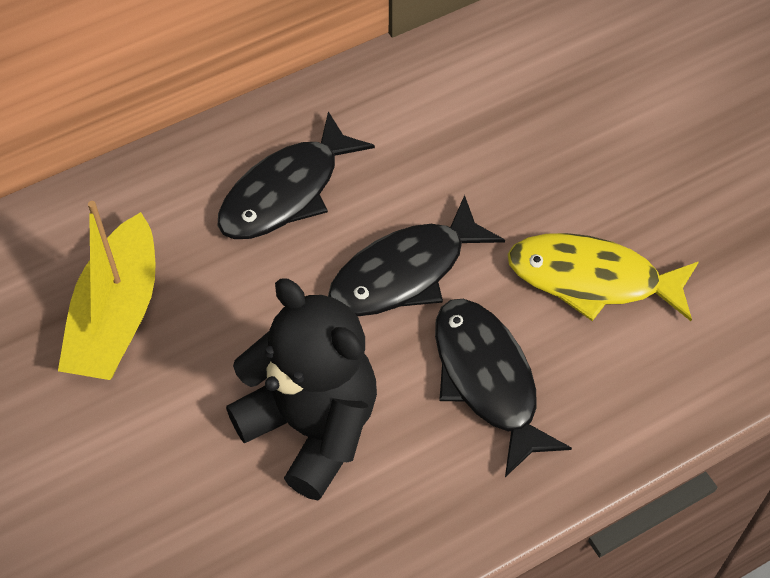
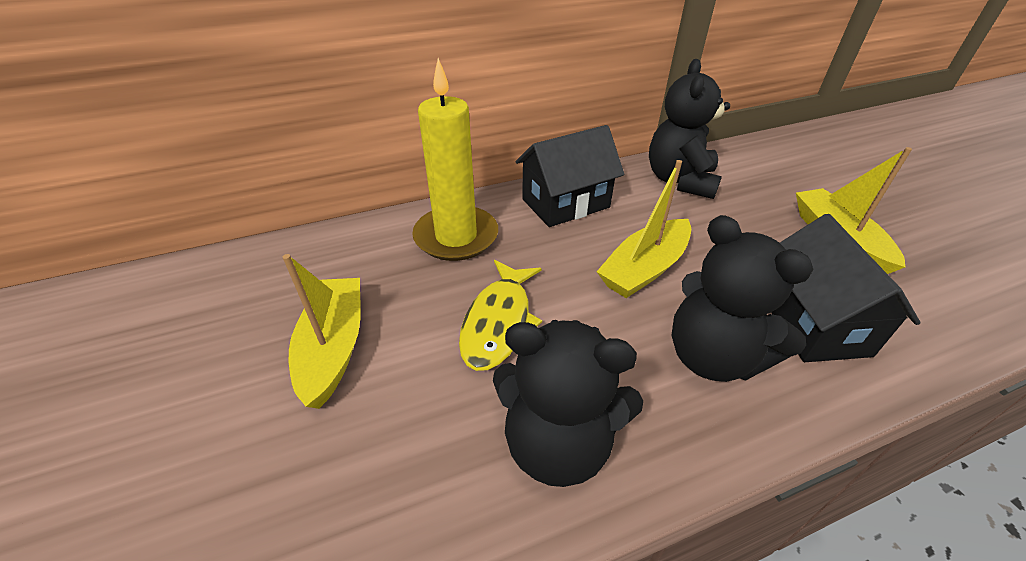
black fish: [218,111,375,239] [328,195,505,316] [435,299,572,477] = 3 -> none = 0
black house: none = 0 -> [516,125,624,227] [771,214,920,362] = 2
black teddy bear: [226,278,377,500] = 1 -> [493,320,643,487] [649,59,730,199] [671,215,814,382] = 3
yellow boat: [58,201,156,380] = 1 -> [283,254,361,409] [597,160,691,298] [796,147,912,274] = 3
yellow candle: none = 0 -> [412,58,498,261] = 1

